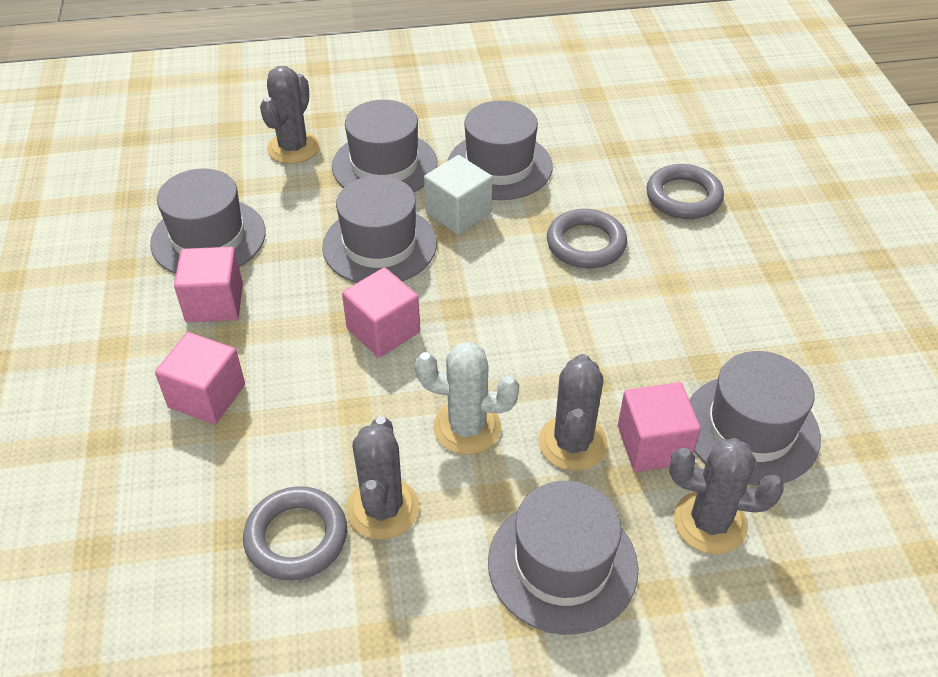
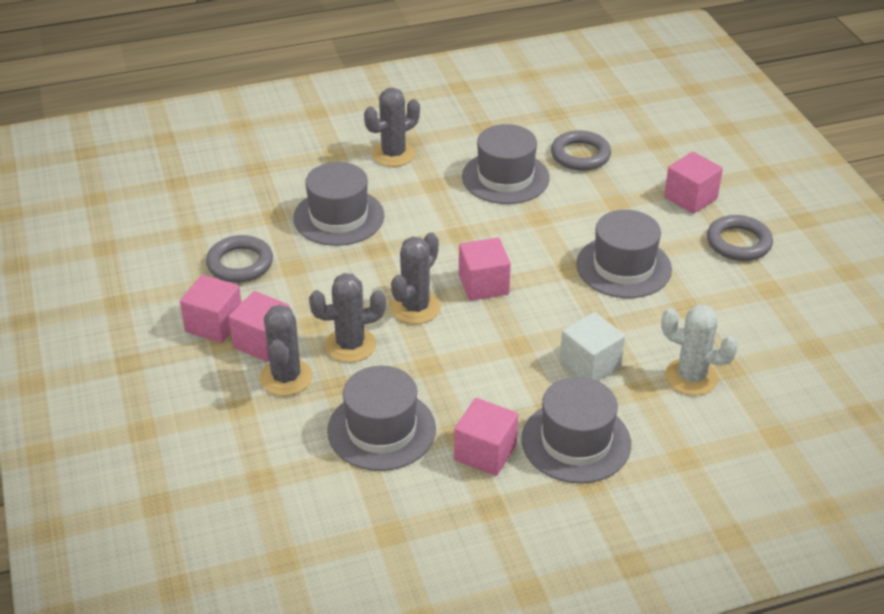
grey hat: [150,168,266,274] [322,176,437,283] [332,100,437,192] [448,100,553,200] [488,481,639,635] [689,351,821,485] = 6 -> [293,162,384,246] [327,366,436,471] [462,124,550,204] [521,377,631,483] [576,210,672,298] = 5
pink cube: [155,332,245,424] [174,247,243,322] [342,267,420,358] [618,382,701,472] = 4 -> [180,275,242,343] [229,291,290,362] [454,398,518,476] [459,238,511,301] [664,152,723,214] = 5

